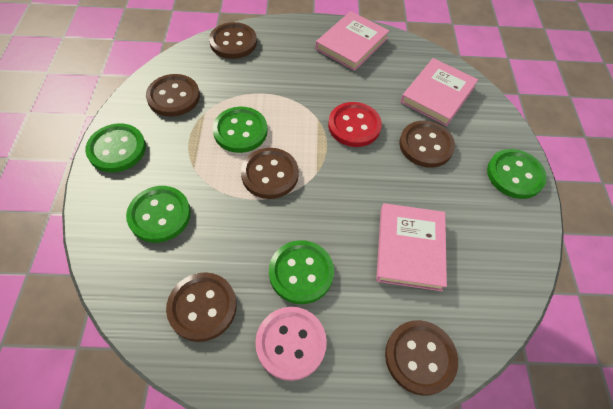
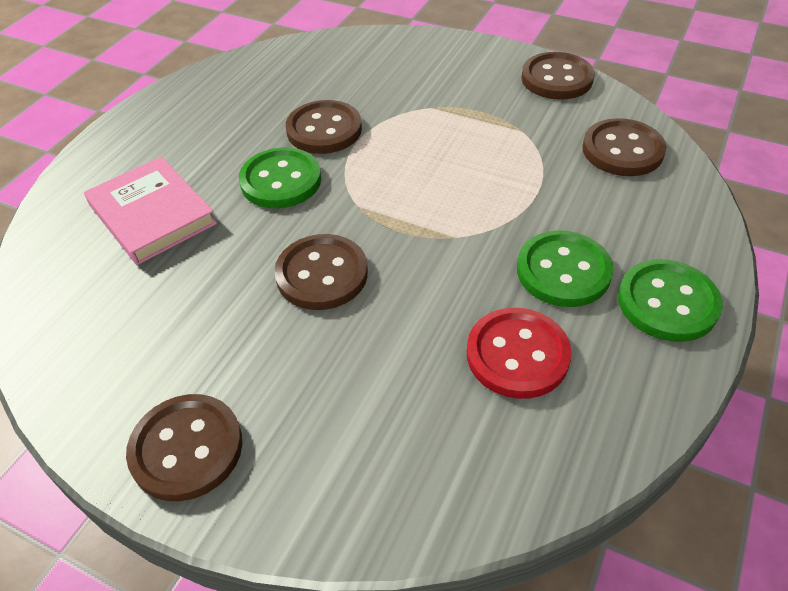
brown button: [146,74,200,117] [166,272,237,342] [209,22,257,59] [241,148,299,199] [385,320,458,396] [399,121,455,168] = 6 -> [126,394,243,501] [274,234,368,310] [286,100,362,154] [521,52,595,100] [582,118,666,176] = 5
green button: [85,123,146,173] [126,186,191,243] [213,107,268,153] [269,240,334,304] [487,149,547,199] = 5 -> [239,147,321,208] [517,230,613,307] [618,259,723,342] = 3
pink book: [315,11,390,71] [376,203,447,291] [401,58,478,126] = 3 -> [84,157,217,265] = 1
pink button: [255,307,327,381] = 1 -> none = 0

